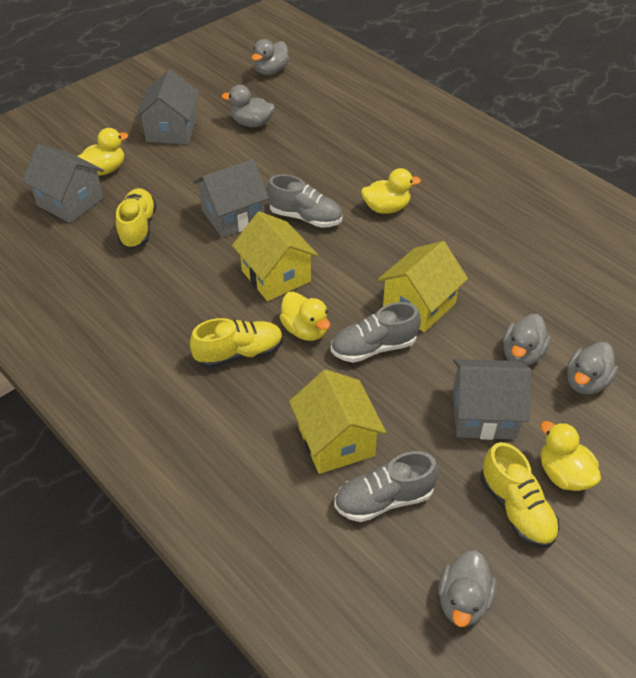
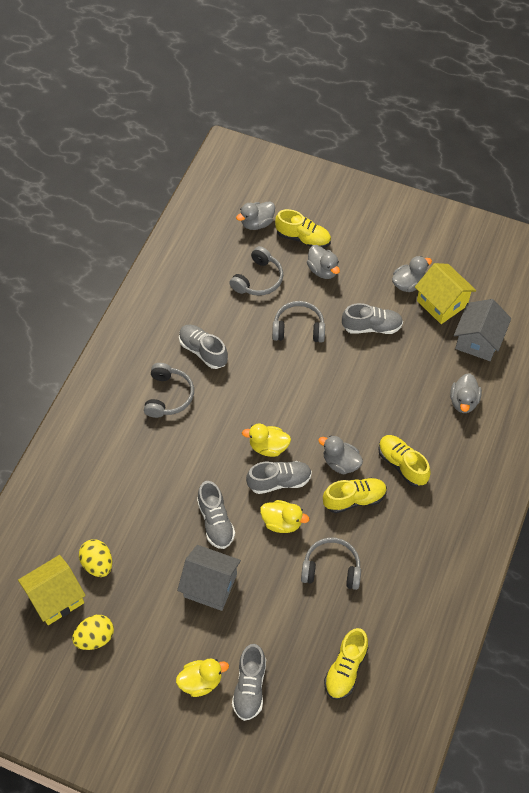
grey headphones: none = 0 -> [144,363,194,418] [230,246,283,296] [272,301,325,343] [301,538,361,590] = 4
grey house: [22,144,104,223] [135,69,199,144] [193,159,269,238] [453,359,531,440] = 4 -> [177,545,241,611] [454,299,511,361] = 2
grey shoe: [266,174,342,228] [331,302,421,363] [334,451,439,522] = 3 -> [179,324,228,369] [197,481,235,549] [232,644,266,721] [246,461,312,494] [342,303,403,334] = 5
yellow duck: [77,128,128,176] [280,292,330,341] [361,168,421,214] [541,421,601,491] = 4 -> [176,658,229,697] [242,424,291,457] [260,500,309,533] = 3
yellow egg: none = 0 -> [72,615,114,650] [79,539,112,577] = 2
yellow house: [232,211,318,301] [289,369,386,474] [378,241,468,332] = 3 -> [18,555,86,625] [415,263,477,324] = 2
yellow shoe: [116,188,157,249] [190,318,283,368] [481,442,559,548] = 3 -> [275,209,331,248] [323,478,387,513] [324,628,369,700] [378,435,431,487] = 4

